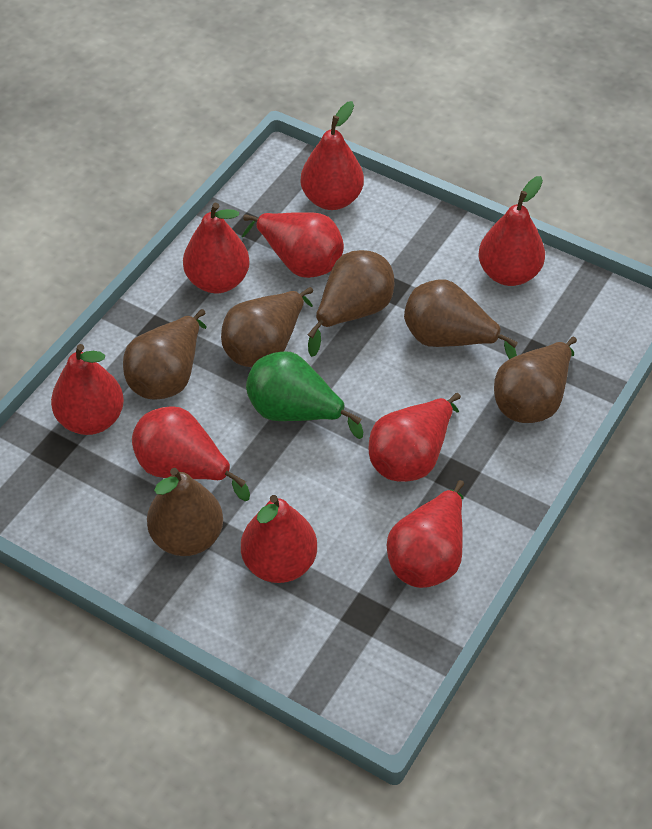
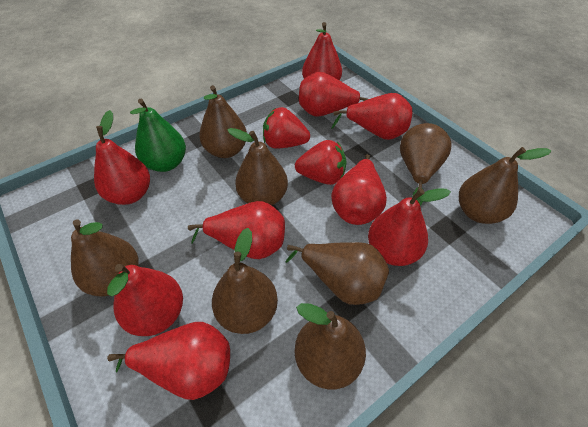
brown pear: [123,309,207,400] [147,468,223,556] [221,287,313,367] [308,250,394,357] [404,280,518,359] [494,337,577,423] = 6 -> [71,219,139,297] [199,85,247,158] [212,228,278,334] [227,128,288,205] [286,242,389,305] [295,303,366,389] [400,123,451,206] [459,147,551,224] = 8
red strawberry: none = 0 -> [263,107,310,149] [295,140,347,185] = 2

